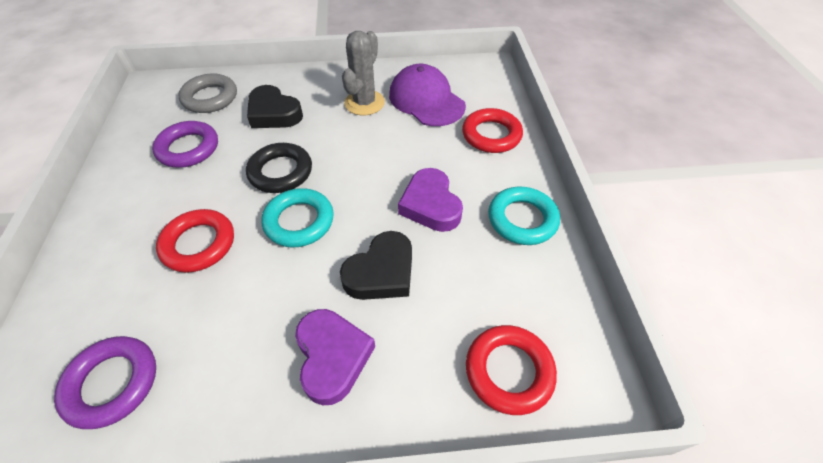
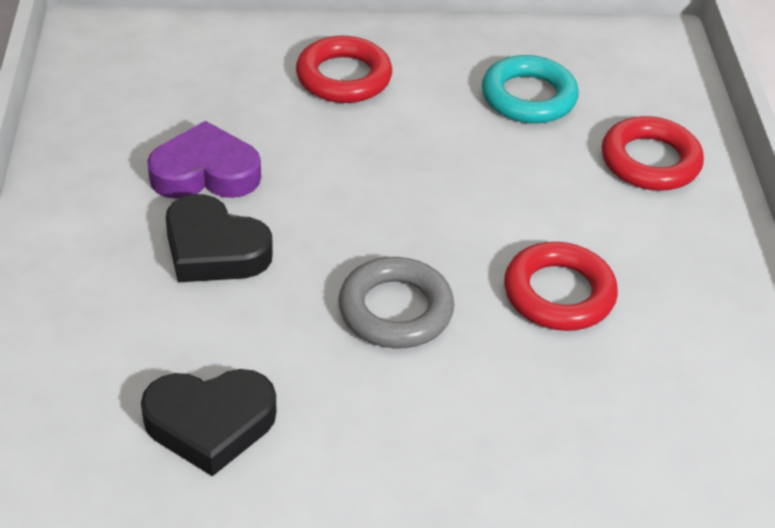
black ring: [246,143,312,193] = 1 -> none = 0
grey cactus: [342,31,385,115] = 1 -> none = 0
purple cap: [389,64,466,126] = 1 -> none = 0
purple heart: [295,309,375,405] [398,168,463,232] = 2 -> [147,121,261,199] = 1
purple ring: [54,336,156,429] [152,121,218,168] = 2 -> none = 0
turquoise ring: [261,188,334,248] [488,187,560,245] = 2 -> [482,55,579,124] = 1

